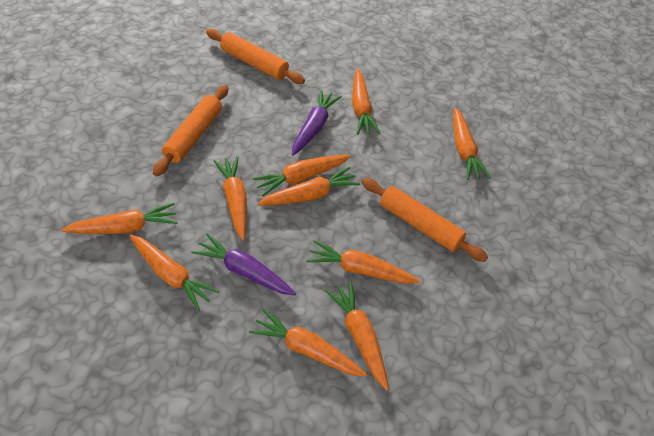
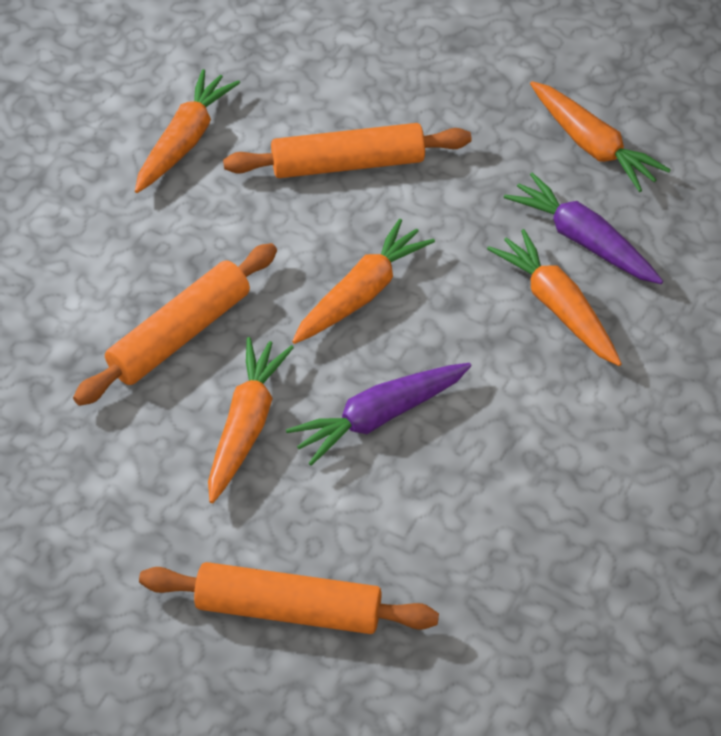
orange carrot: [61,203,178,234] [130,235,219,311] [213,156,247,241] [249,309,367,376] [252,155,351,197] [257,167,360,206] [306,240,420,284] [325,281,389,391] [352,69,380,135] [453,108,491,180] = 10 -> [135,69,240,193] [208,337,294,503] [292,219,435,344] [487,229,622,366] [530,81,671,192] = 5

